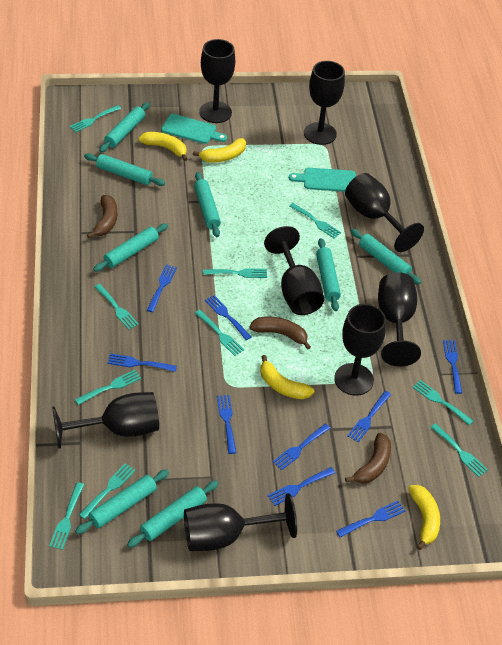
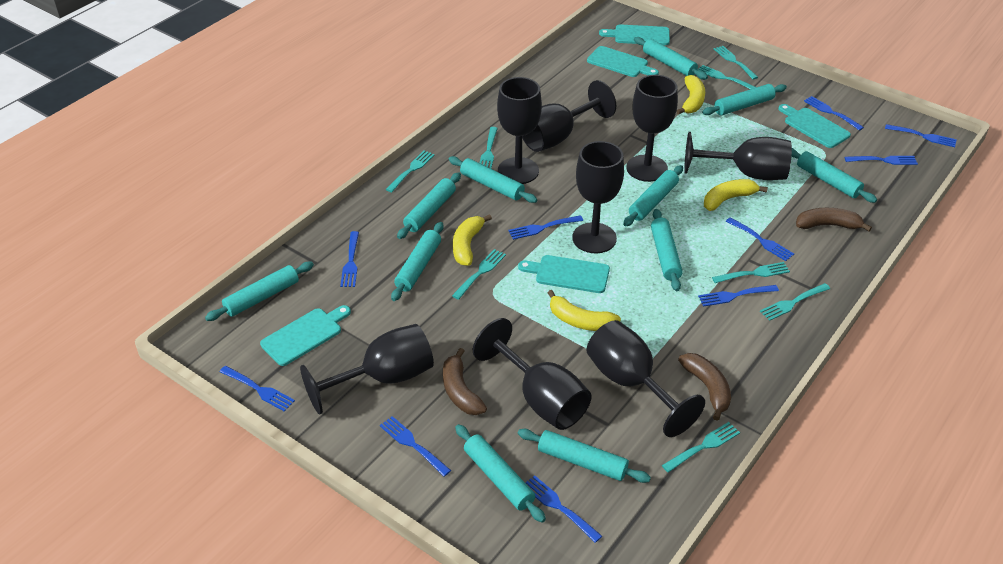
blue fork: [107,353,177,372] [147,264,177,312] [205,295,251,340] [217,395,236,454] [268,467,335,506] [273,424,331,470] [336,501,405,538] [347,391,391,442] [443,340,462,394] = 9 -> [220,366,295,412] [340,231,359,287] [380,416,451,477] [509,215,583,240] [526,475,602,543] [698,285,779,307] [726,217,794,261] [804,96,864,131] [845,156,918,165] [885,124,957,147] = 10
turquoise cutting board: [161,114,227,144] [289,168,356,192] = 2 -> [260,305,351,366] [518,255,610,293] [587,46,659,77] [599,24,670,45] [778,104,851,148] = 5
turquoise fork: [49,482,84,550] [70,105,121,132] [75,370,141,405] [79,463,136,519] [95,284,139,330] [195,310,244,356] [203,268,267,278] [289,203,341,239] [412,380,473,425] [431,423,488,477] = 10 -> [386,151,435,192] [452,249,506,300] [480,127,498,169] [662,422,740,473] [697,65,756,89] [712,262,790,283] [714,46,758,80] [760,283,830,321] = 8
turquoise rolling pin: [75,469,169,534] [84,153,165,186] [93,223,168,272] [99,102,150,152] [127,481,219,548] [194,172,221,237] [316,238,341,311] [350,229,421,285] = 8 -> [205,262,314,321] [391,222,444,301] [397,172,461,239] [449,156,537,203] [455,424,546,523] [518,429,651,483] [623,165,683,226] [634,37,708,80] [651,209,683,291] [702,84,787,115] [791,148,877,203] = 11

